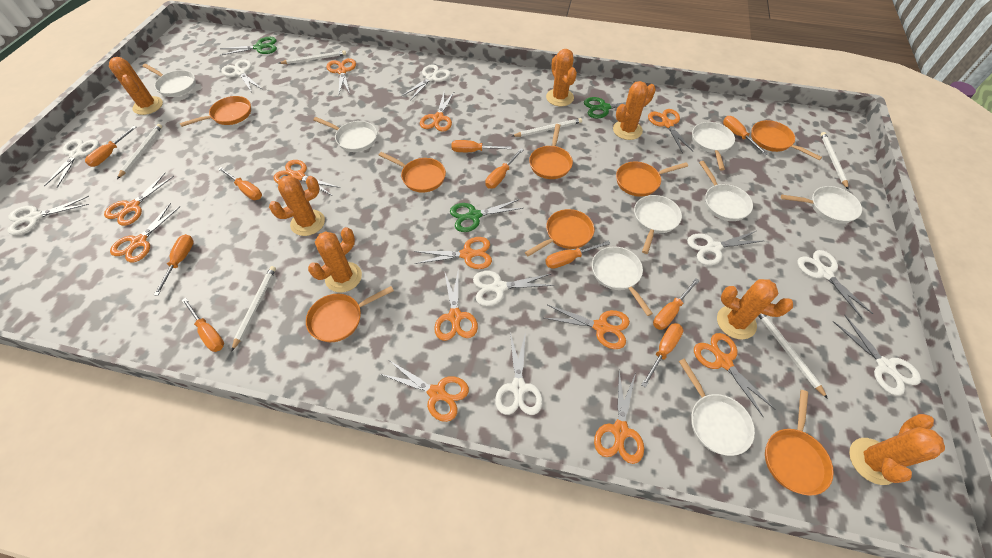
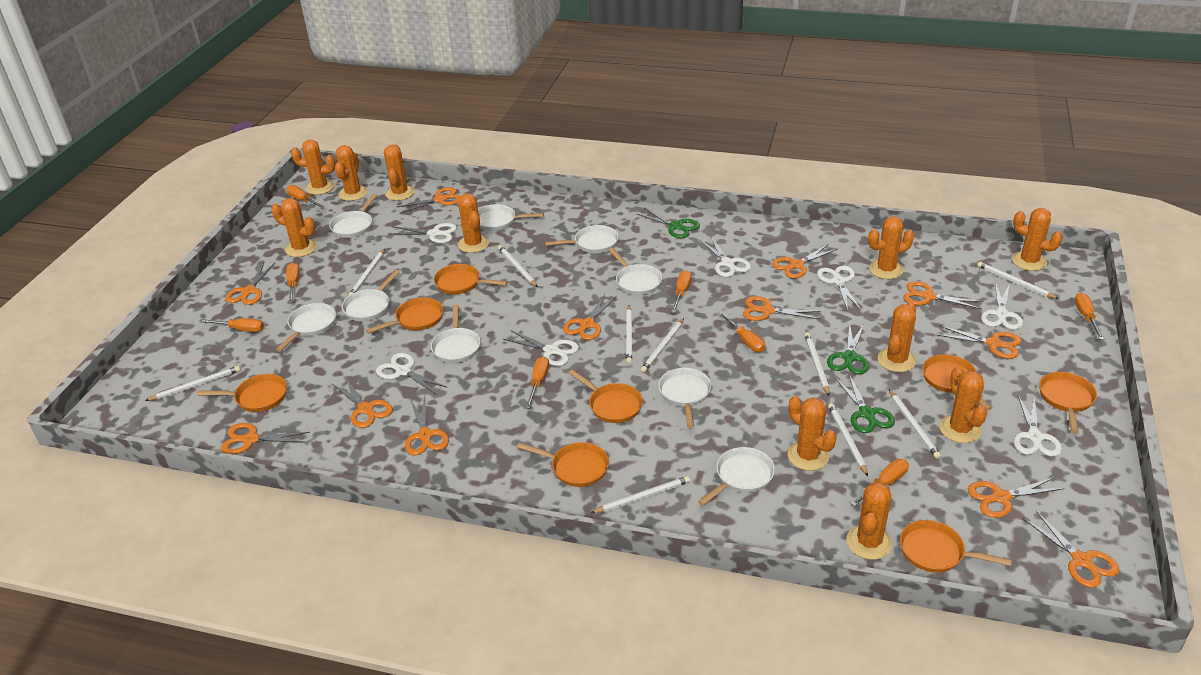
orange cactus: [109,57,163,115] [269,175,325,236] [308,227,362,292] [546,49,577,106] [613,81,656,140] [717,279,793,339] [849,414,945,485] = 7 -> [271,198,317,257] [291,140,335,195] [335,145,368,201] [384,144,415,201] [458,193,489,253] [788,396,837,471] [846,482,892,560] [868,216,914,279] [878,302,916,372] [939,366,987,443] [1012,208,1063,271] = 11
orange screwdriver: [85,126,136,167] [154,234,194,296] [181,298,224,352] [218,167,262,200] [451,140,512,152] [485,148,523,189] [545,240,611,269] [641,323,683,388] [653,278,700,330] [723,116,768,155] = 10 -> [199,318,264,332] [286,185,325,208] [286,263,300,303] [526,356,549,408] [671,270,692,313] [718,312,765,352] [850,459,909,507] [1074,293,1104,340] = 8
white pan: [142,64,196,97] [313,117,377,152] [592,246,653,316] [634,195,682,254] [679,359,755,456] [692,122,735,171] [699,161,753,221] [781,186,862,224] = 8 -> [276,303,336,351] [329,194,377,238] [342,270,400,321] [431,304,480,363] [478,204,544,231] [545,225,619,253] [609,248,662,295] [658,368,711,428] [698,447,775,506] = 9
white pencil: [117,124,162,179] [232,266,276,351] [279,50,346,64] [513,118,582,137] [758,313,828,399] [820,132,849,189] = 6 -> [145,366,241,401] [348,249,385,296] [498,245,538,287] [591,476,690,513] [626,305,632,364] [641,318,684,373] [804,333,830,396] [828,403,868,476] [889,390,941,459] [977,262,1059,299] = 10
white scissors: [8,196,89,235] [44,139,99,188] [221,59,263,92] [402,65,451,101] [473,271,555,306] [495,332,543,415] [687,231,762,266] [798,250,873,318] [833,314,921,396] = 9 -> [376,353,448,395] [389,223,457,243] [503,330,579,366] [700,237,751,277] [817,266,861,311] [981,283,1023,330] [1013,396,1062,457] = 7

